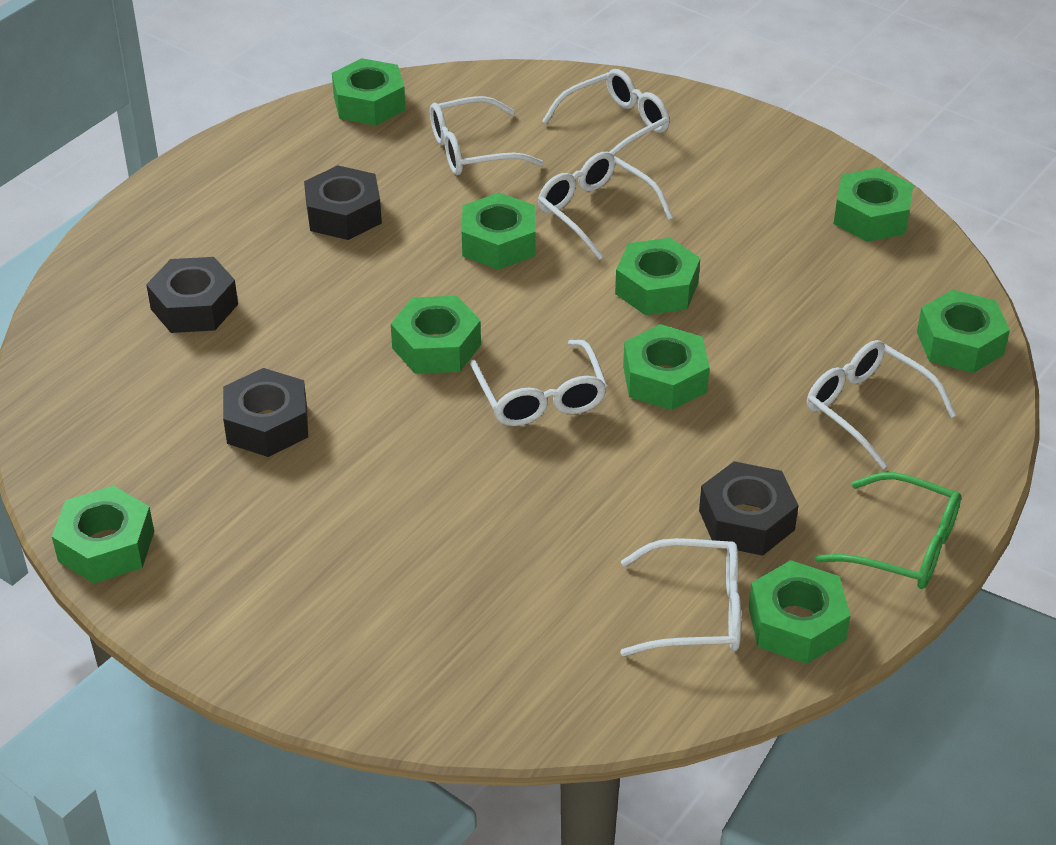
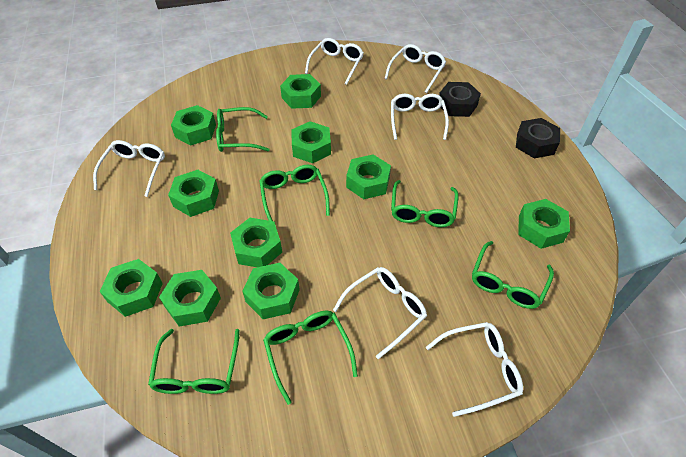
black nut: [146,257,238,333] [223,368,308,457] [304,165,382,240] [699,461,798,556] = 4 -> [439,82,481,117] [516,118,560,158] = 2
green glasses: [815,472,961,589] = 1 -> [148,329,240,394] [216,107,270,152] [260,165,330,221] [263,311,358,405] [391,180,458,227] [472,241,554,309] = 6
green nut: [52,486,154,583] [332,58,406,126] [391,296,481,374] [462,193,536,270] [615,238,700,315] [623,324,710,410] [748,560,851,664] [834,168,913,242] [917,290,1010,373] = 9 -> [99,259,163,317] [159,270,221,326] [168,170,219,217] [171,105,216,146] [230,218,282,267] [242,263,300,319] [280,74,321,109] [291,121,331,163] [346,155,391,199] [519,199,570,249] = 10

